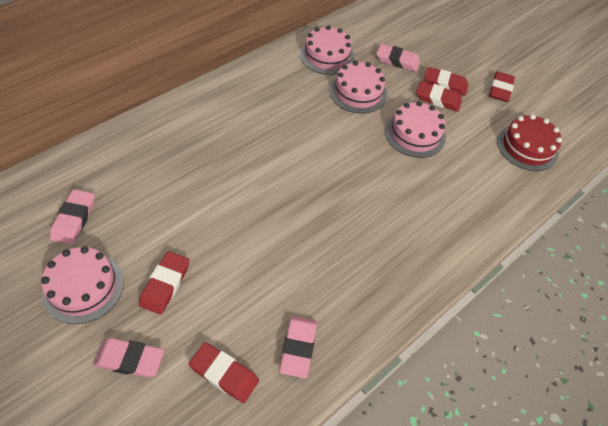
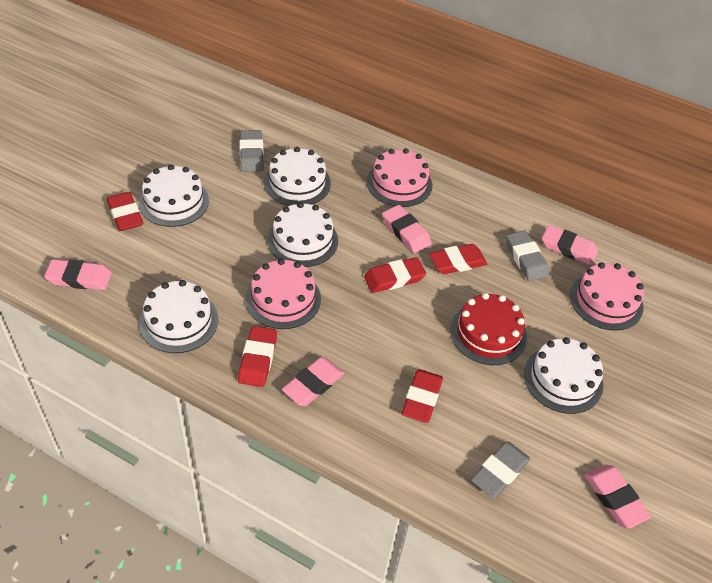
grey eraser: none = 0 -> [239,130,264,172] [471,441,530,498] [506,230,549,281] = 3
pink cake: [41,246,124,324] [300,25,354,75] [330,61,387,113] [385,101,446,158] = 4 -> [245,259,321,329] [367,148,433,207] [570,262,644,331] = 3
pink eraser: [50,189,95,245] [93,338,164,378] [279,316,317,378] [376,44,420,71] = 4 -> [44,259,112,290] [282,357,345,406] [382,205,432,253] [542,225,598,265] [584,465,651,528] = 5
white cake: none = 0 -> [139,164,209,227] [139,280,218,353] [264,147,331,206] [267,202,338,267] [524,337,603,414] = 5

